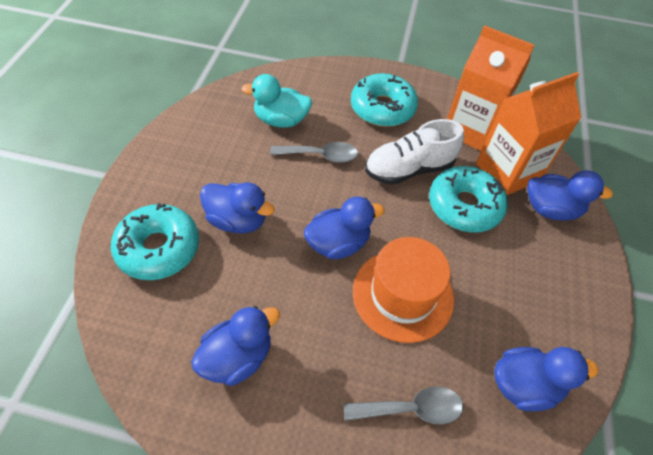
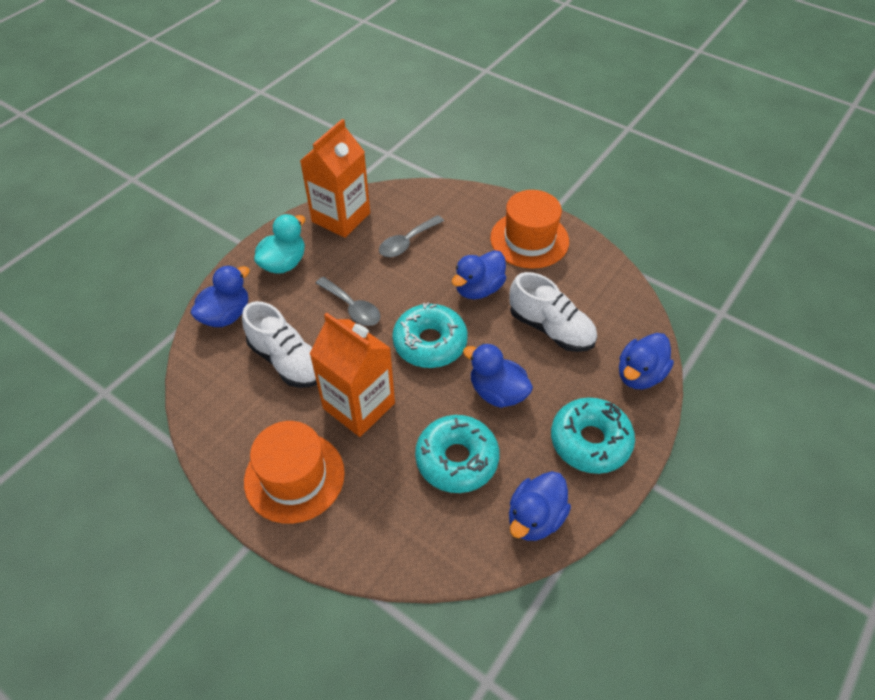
orange hat: [353,237,454,343] = 1 -> [244,421,345,524] [490,190,569,269] = 2
white shoe: [365,119,464,185] = 1 -> [242,301,317,388] [510,272,597,352] = 2

